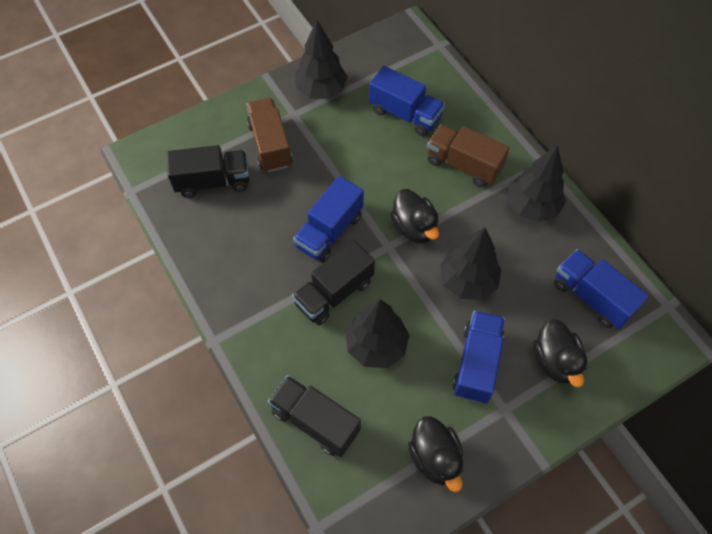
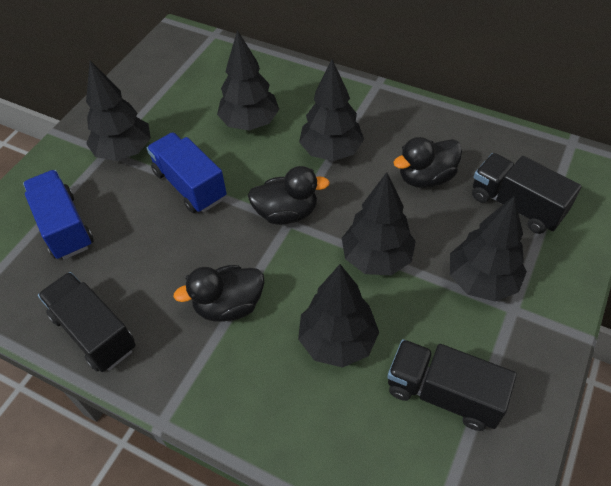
black tree: [295,20,348,99] [346,299,410,368] [440,227,501,300] [507,145,566,222] = 4 -> [86,61,151,161] [217,30,279,131] [298,264,379,368] [299,59,364,161] [342,172,416,275] [450,196,527,301] = 6
blue truck: [293,176,364,263] [369,66,445,136] [452,310,505,403] [554,249,649,329] = 4 -> [23,170,94,260] [147,132,227,213] = 2
brown truck: [246,98,293,172] [427,124,510,187] = 2 -> none = 0

